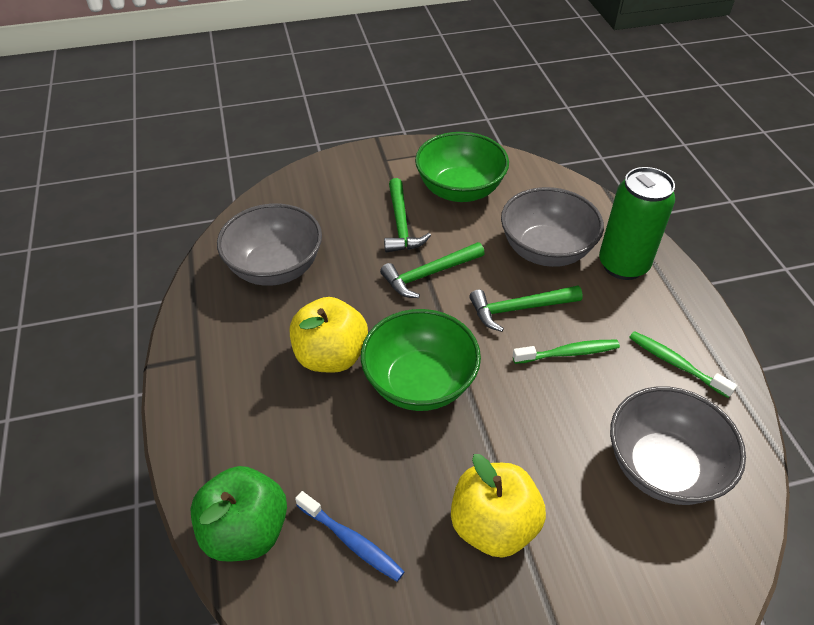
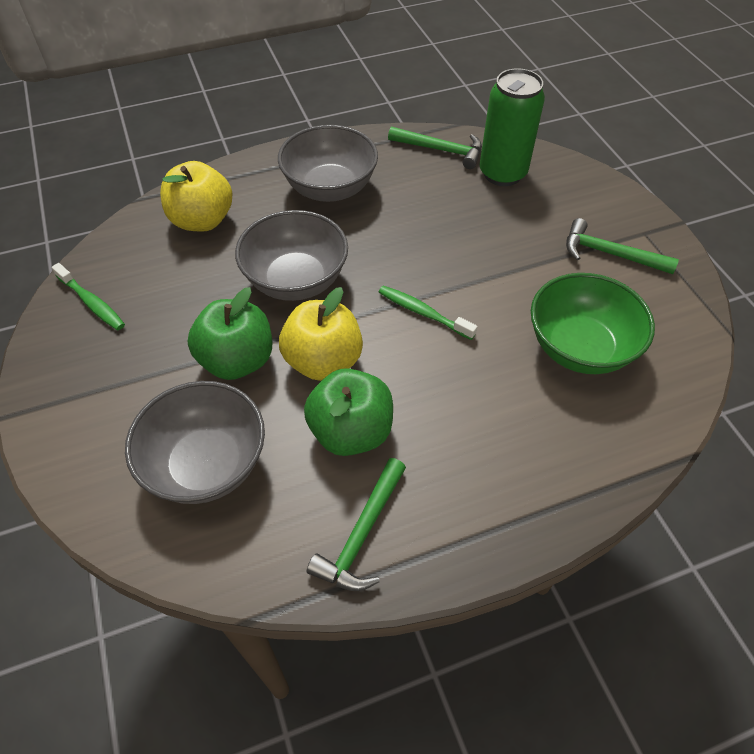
blue toothbrush: [295,491,405,582] = 1 -> none = 0
green apple: [191,466,287,562] = 1 -> [188,287,272,380] [304,368,393,456] = 2
green bowl: [361,309,481,411] [415,132,509,202] = 2 -> [531,273,655,374] = 1

